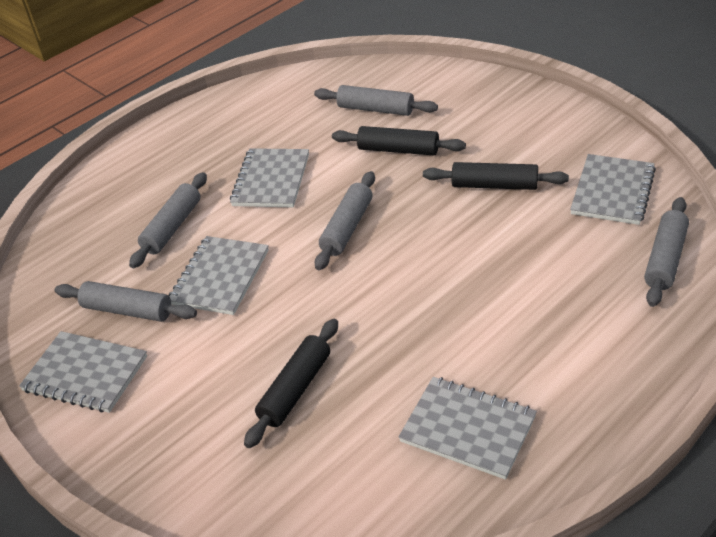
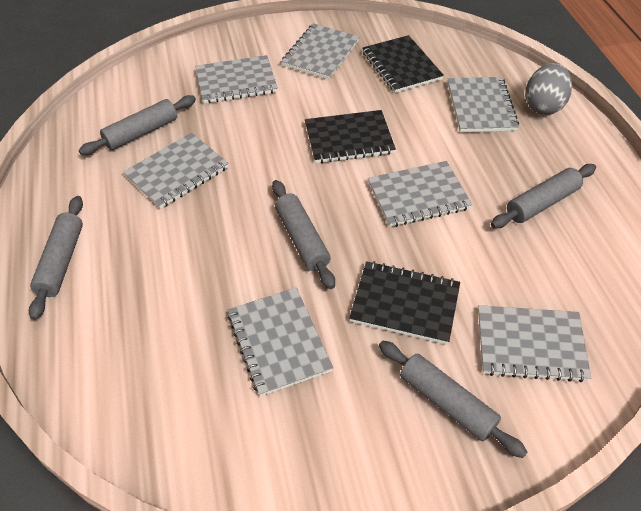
black notebook: none = 0 -> [305,110,396,163] [349,261,460,344] [362,35,444,93] = 3
black rolling pin: [244,319,338,448] [332,126,466,155] [423,162,569,190] = 3 -> none = 0
grey egg: none = 0 -> [525,63,572,115] = 1
grey notebook: [19,331,147,413] [169,236,269,315] [230,148,309,207] [398,377,537,480] [570,154,656,225] = 5 -> [123,133,229,209] [195,55,278,103] [227,287,333,397] [281,23,360,79] [368,161,472,227] [447,77,519,132] [478,305,591,382] = 7

